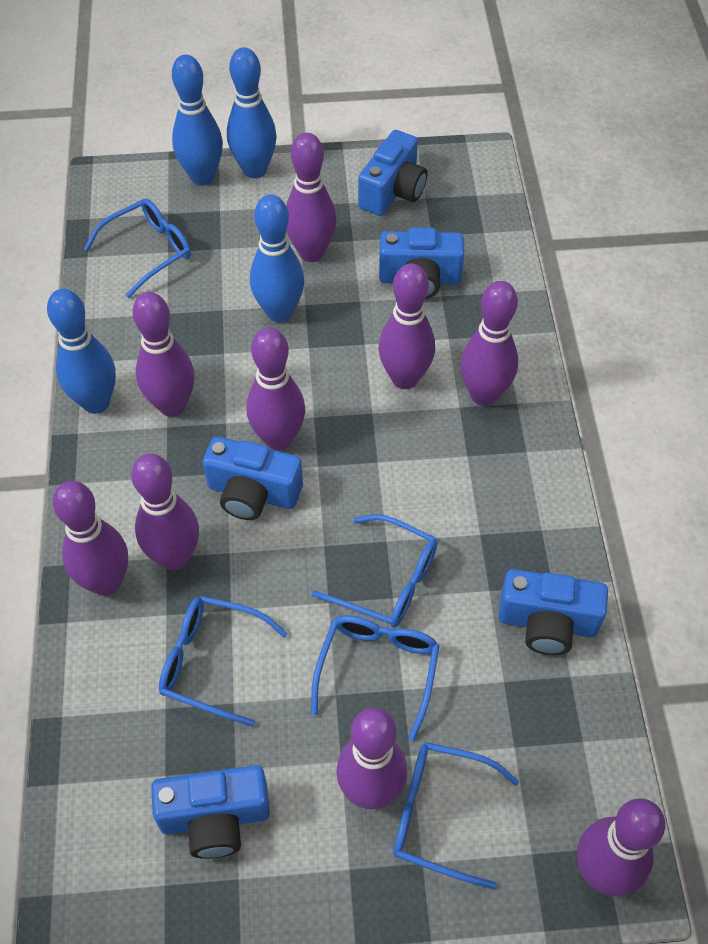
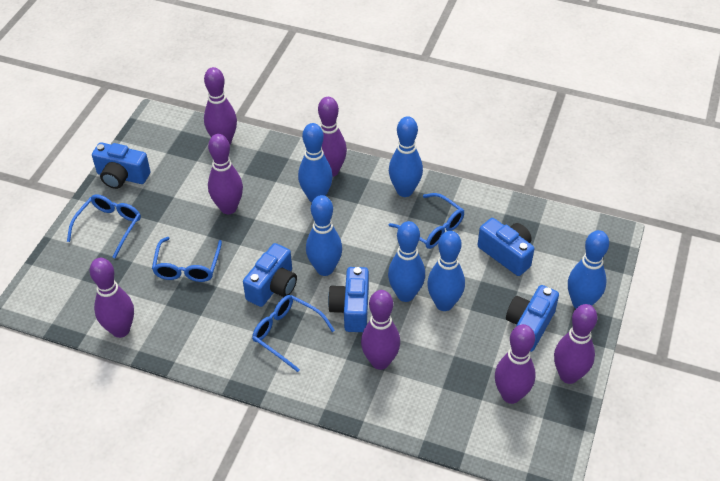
blue bowling pin: [47,289,116,414] [172,55,223,186] [227,47,277,178] [250,195,304,323] = 4 -> [298,123,333,202] [306,195,342,276] [388,221,425,302] [389,116,423,197] [427,231,465,311] [568,230,609,308] = 6
blue glasses: [84,198,191,298] [159,596,288,727] [311,615,440,741] [312,514,437,628] [393,742,519,889] = 5 -> [67,194,141,258] [152,237,222,282] [252,295,335,372] [389,193,464,249] = 4
purple bowling pin: [53,481,128,596] [131,454,199,570] [132,292,195,417] [247,327,305,451] [286,133,337,262] [336,708,407,809] [379,263,435,389] [460,281,518,406] [577,798,665,896] = 9 -> [90,258,134,338] [204,67,237,144] [208,134,243,214] [318,97,347,177] [361,290,400,370] [495,324,536,404] [554,304,597,384] = 7

